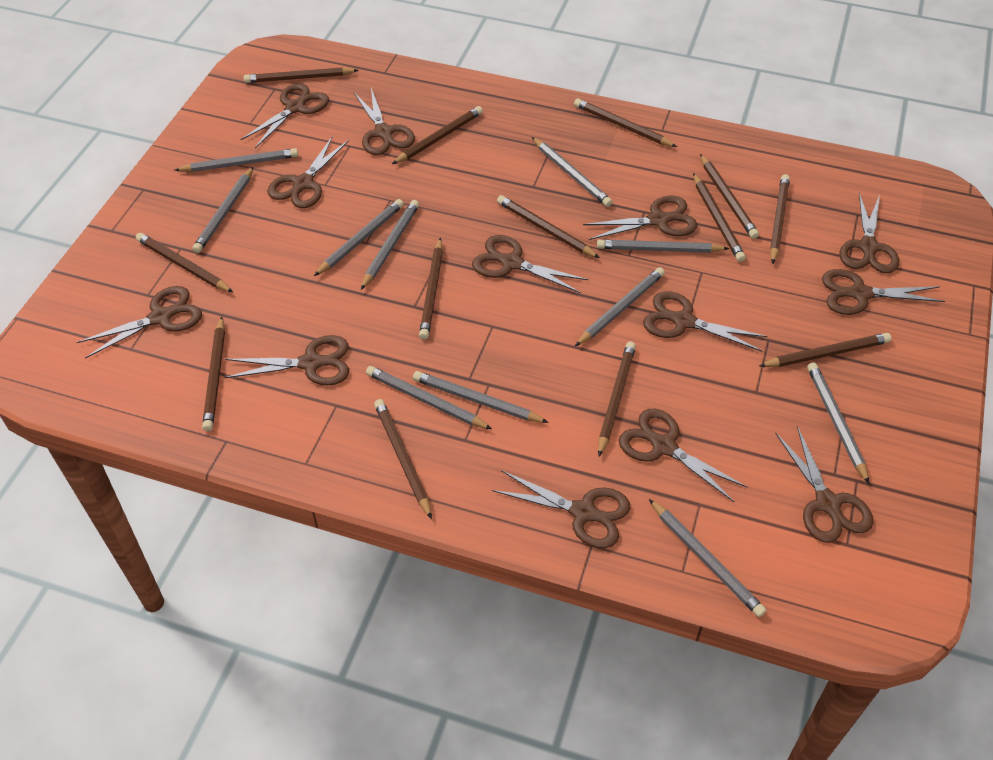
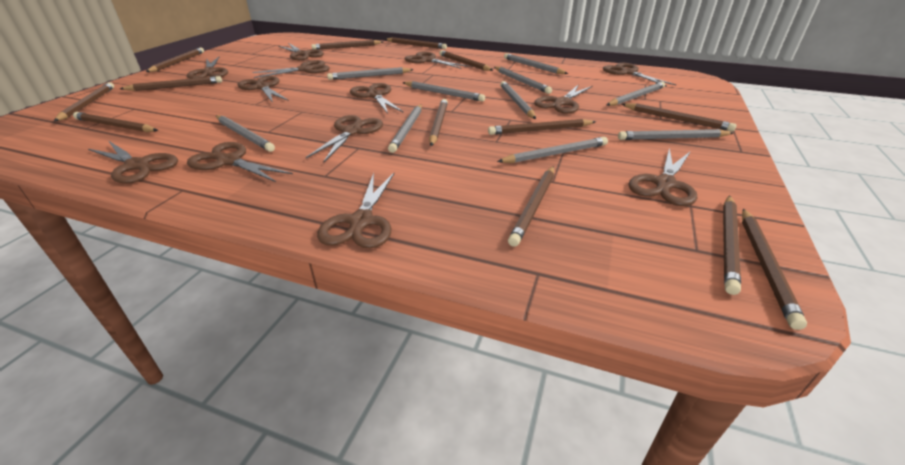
grey pencil: [175,148,298,172] [192,166,254,253] [314,199,404,276] [361,200,419,290] [366,366,492,429] [413,371,549,423] [532,137,612,207] [575,267,665,346] [597,240,729,253] [649,499,766,617] [807,362,869,484] = 11 -> [216,115,275,152] [327,67,414,80] [388,104,422,153] [403,81,485,102] [494,67,552,94] [497,137,608,163] [500,81,536,119] [504,53,568,74] [607,82,665,106] [618,129,733,140] = 10

